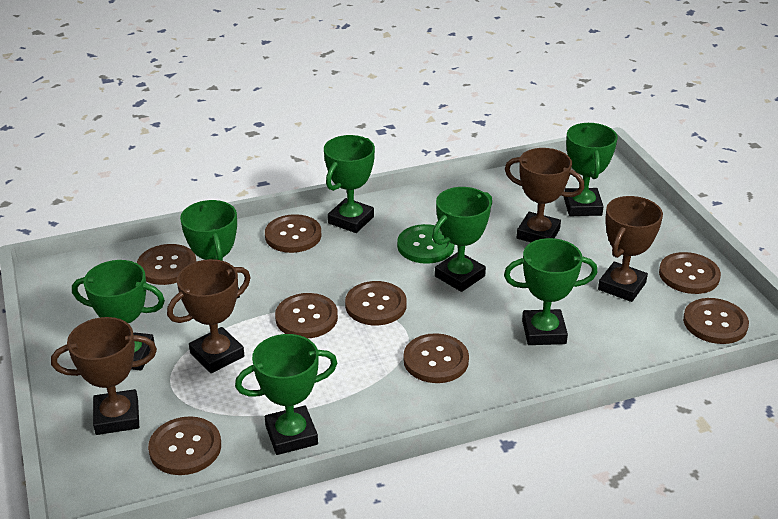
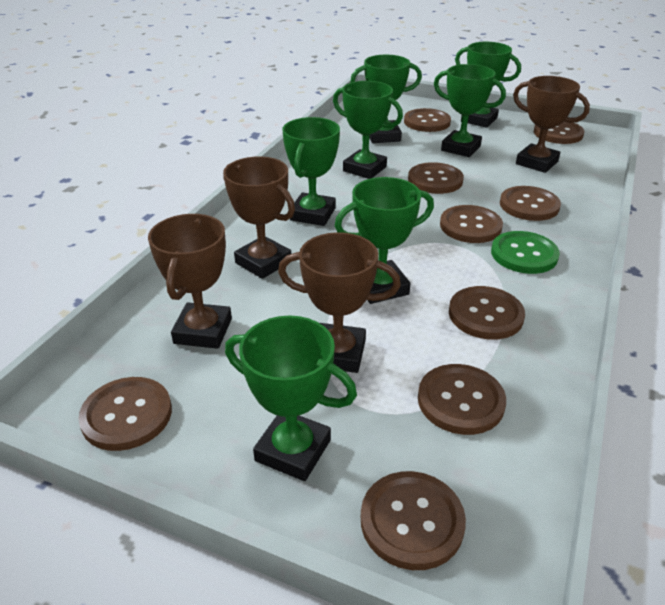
brown button: [137,244,197,285] [148,416,221,475] [265,214,322,253] [275,293,338,338] [345,281,407,325] [403,333,469,383] [659,252,721,294] [683,298,749,344] = 8 -> [78,377,172,451] [361,471,466,570] [404,108,451,132] [408,162,464,194] [418,364,506,435] [440,205,503,243] [449,286,525,340] [500,186,561,221] [534,121,584,144] = 9

